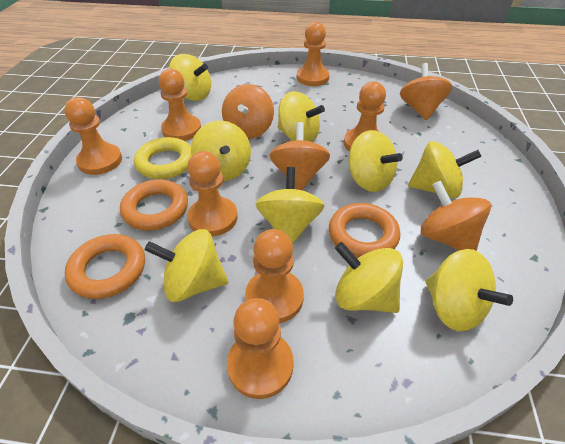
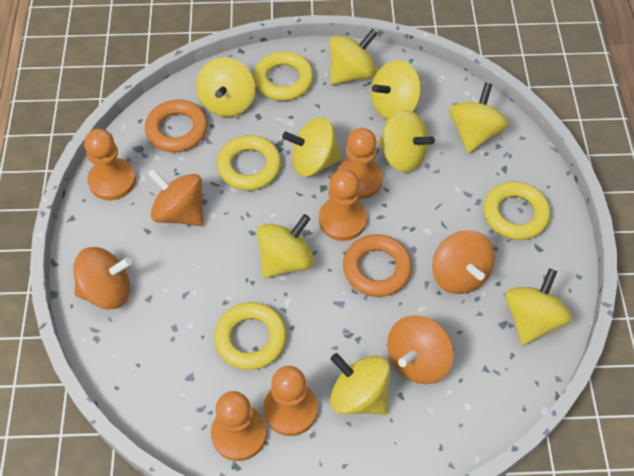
orange pawn: [64,97,122,175] [159,68,201,141] [187,151,238,236] [227,298,294,399] [245,229,304,323] [297,22,330,86] [344,81,386,152] = 7 -> [84,129,136,200] [211,391,267,461] [263,366,318,436] [319,169,367,241] [337,128,383,200] = 5
orange ring: [65,234,145,299] [120,179,188,231] [329,203,400,258] = 3 -> [145,100,208,152] [343,234,412,297] = 2
yellow ring: [134,137,192,179] = 1 -> [214,302,287,370] [217,135,281,190] [253,51,314,101] [483,181,550,240] = 4

